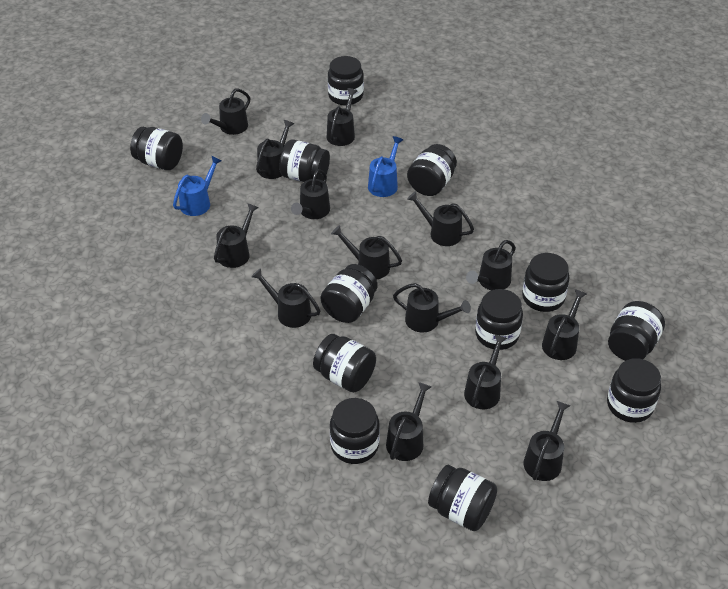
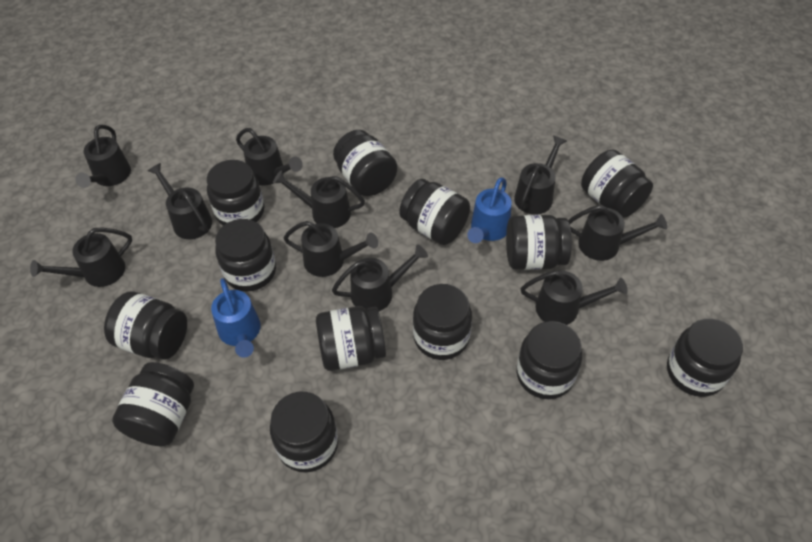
black jar: [130,127,183,170] [279,140,330,182] [313,334,376,392] [321,264,378,323] [328,56,364,106] [330,398,380,464] [407,144,457,196] [428,465,497,531] [475,289,523,350] [522,253,570,312] [607,358,661,423] [608,301,665,361] = 12 -> [104,291,187,360] [112,362,194,446] [207,160,264,226] [215,219,276,291] [270,392,338,473] [316,306,386,371] [333,130,398,196] [399,179,470,245] [413,284,472,360] [506,215,572,270] [516,321,582,399] [581,149,653,218] [667,319,743,397] = 13
black watering can: [201,89,250,135] [214,203,259,268] [251,268,320,328] [256,120,294,179] [291,169,330,219] [327,88,357,146] [331,225,402,279] [386,382,431,461] [393,283,471,332] [407,191,474,246] [464,334,507,409] [466,240,516,290] [524,401,570,481] [542,289,587,360] = 14 -> [30,227,132,287] [76,125,131,188] [148,163,212,239] [236,128,303,186] [273,170,365,228] [284,221,378,277] [332,244,428,311] [514,136,567,215] [521,271,628,325] [568,205,667,261] = 10

